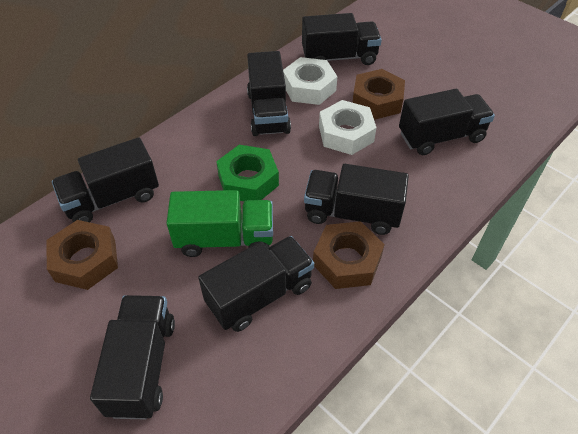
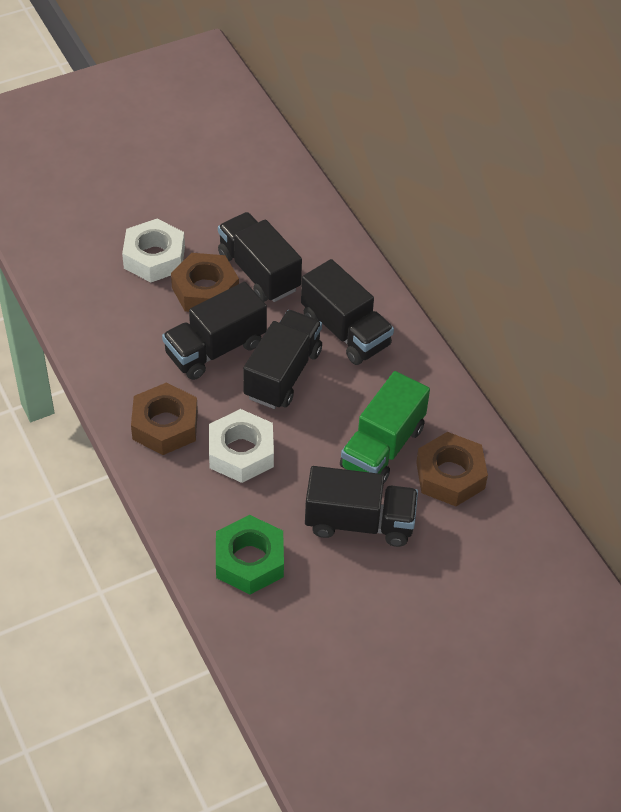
black truck: [52,137,159,222] [90,295,175,420] [198,236,314,332] [247,51,291,136] [302,13,382,65] [304,164,409,235] [399,89,495,155] = 7 -> [162,282,267,380] [218,212,302,302] [243,310,322,409] [301,259,394,365] [305,466,418,547] = 5

